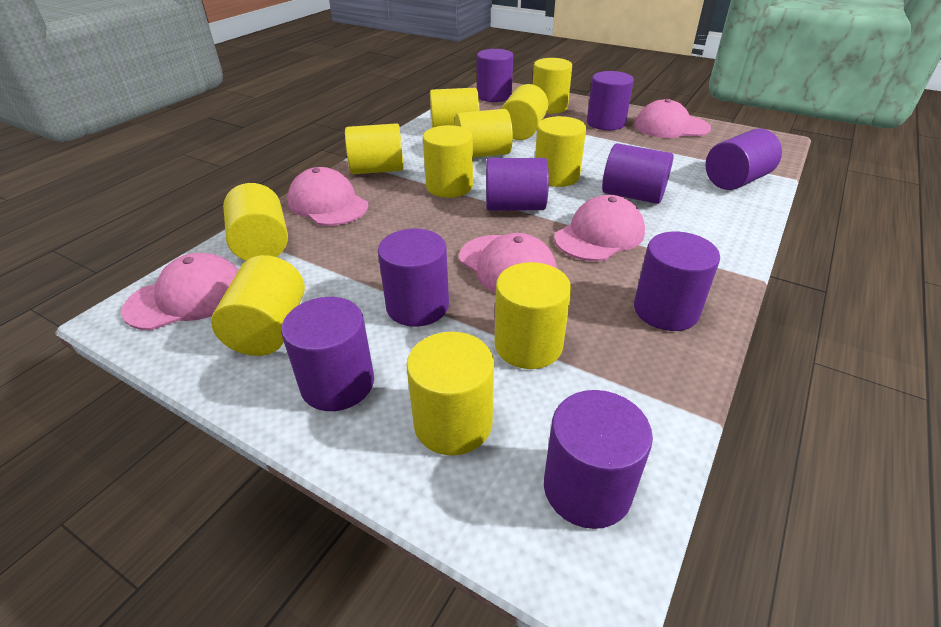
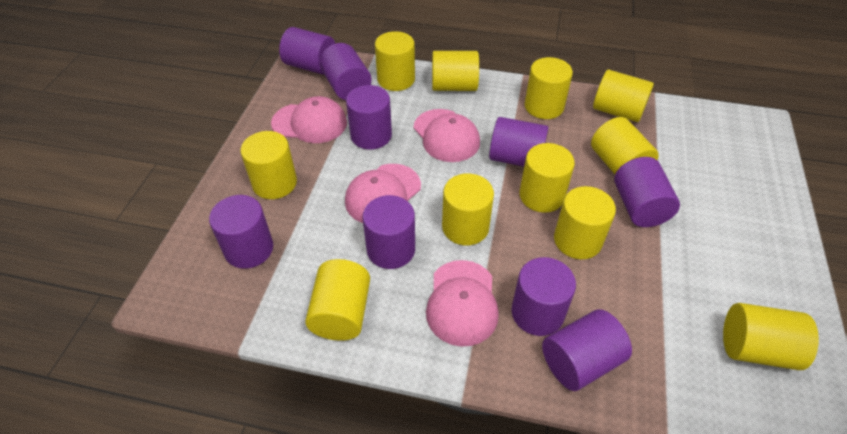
pink cap: [121,253,238,330] [287,167,368,226] [459,233,557,293] [554,195,645,261] [635,99,711,138] = 5 -> [271,96,347,143] [345,164,421,223] [413,109,480,162] [426,260,499,347] = 4

